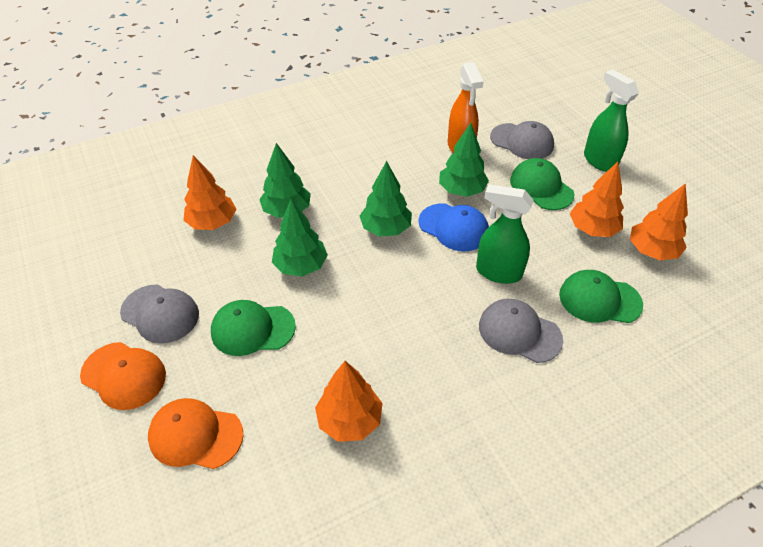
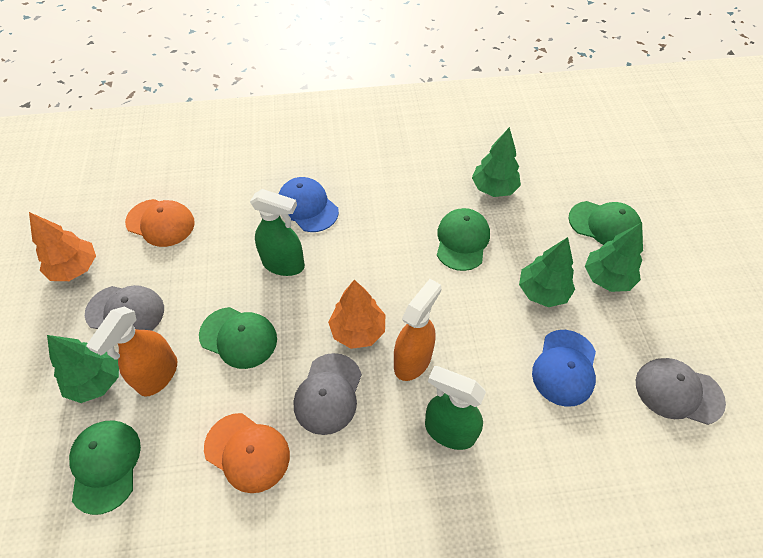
blue cap: [418,203,489,251] = 1 -> [279,177,339,232] [532,330,596,407] = 2
green cap: [211,300,296,356] [510,158,574,210] [559,270,643,323] = 3 -> [69,420,141,515] [199,307,277,369] [437,208,490,271] [569,201,641,245] = 4
orange spray bottle: [448,62,484,153] = 1 -> [86,307,177,396] [394,279,442,381] = 2
orange tree: [183,155,236,230] [315,361,383,442] [570,162,624,237] [630,183,688,260] = 4 -> [29,212,96,281] [328,280,385,349] = 2

